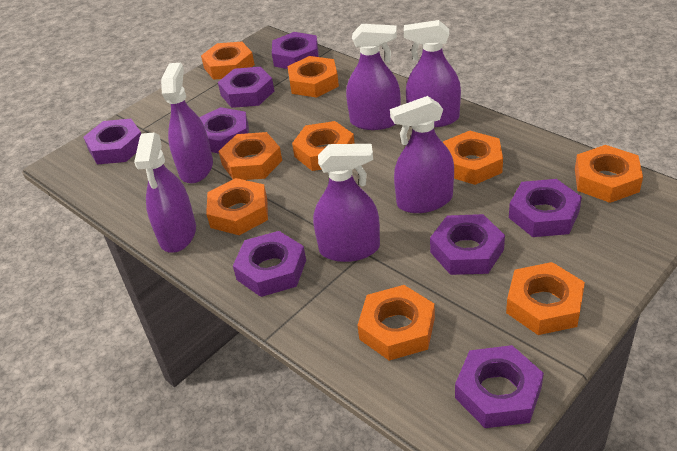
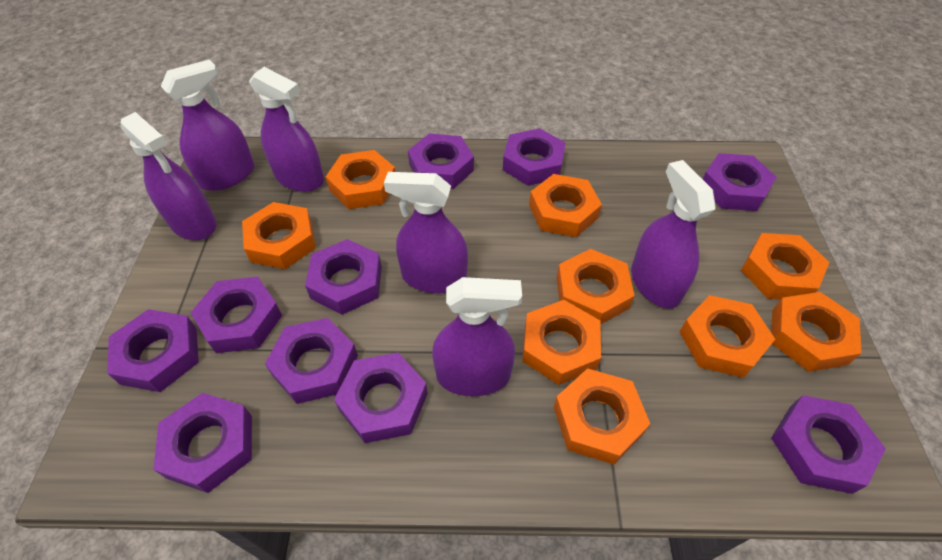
purple nut: [83,119,141,164] [199,107,249,154] [218,67,274,108] [233,231,306,297] [272,32,319,69] [430,214,505,275] [455,345,544,428] [509,179,582,237] = 8 -> [107,309,199,392] [153,393,252,493] [191,277,282,353] [265,318,358,404] [305,239,382,315] [334,353,428,443] [408,133,474,189] [503,128,566,186] [703,153,777,211] [771,395,886,494] = 10

